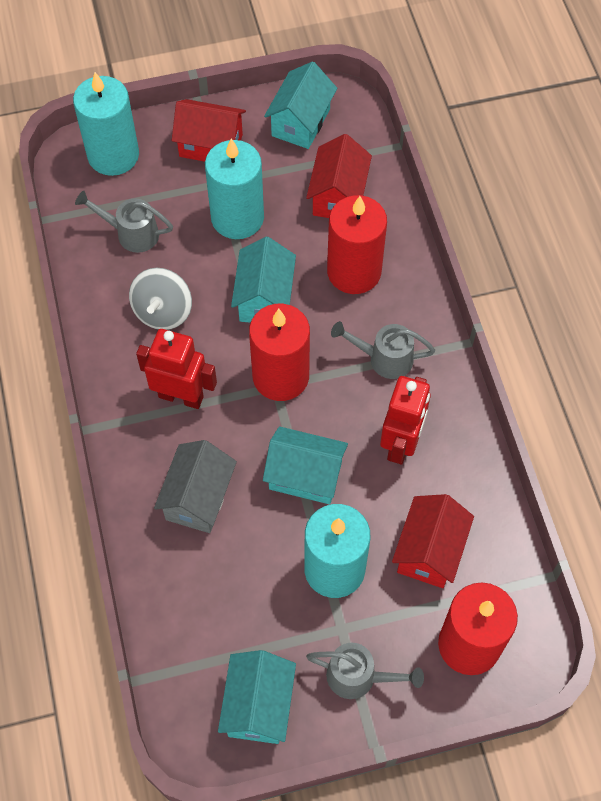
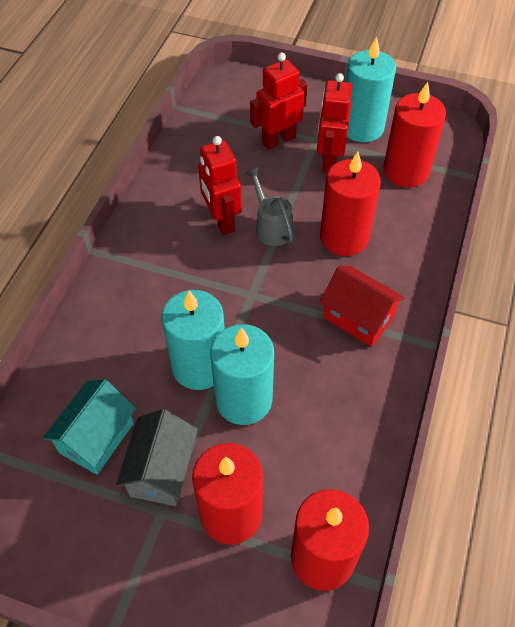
grey spinning top: [129,268,192,330] = 1 -> none = 0
grey watering can: [75,191,173,253] [306,643,424,699] [331,321,435,379] = 3 -> [245,167,293,246] = 1
red candle: [249,304,310,401] [327,195,387,294] [438,583,518,675] = 3 -> [192,443,263,545] [291,489,369,591] [320,152,381,256] [383,82,446,188] = 4
red house: [172,99,246,162] [306,134,372,218] [392,494,474,588] = 3 -> [320,266,405,347] = 1
red robot: [136,329,217,409] [380,376,431,465] = 2 -> [198,136,242,235] [250,53,307,150] [317,73,352,173] = 3
turquoise house: [218,650,296,744] [231,237,296,323] [263,426,348,504] [264,61,337,149] = 4 -> [43,379,136,475] = 1

